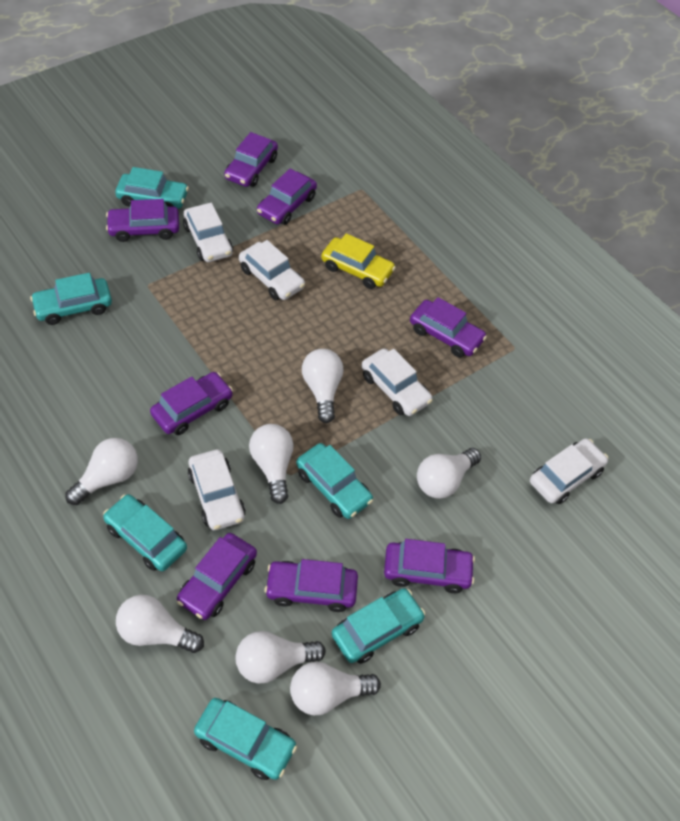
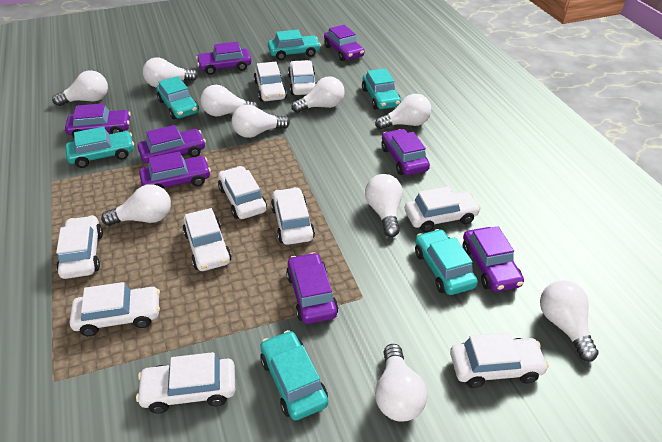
white car: [183,203,233,262] [188,449,246,530] [239,240,305,300] [361,348,433,416] [530,438,608,504] = 5 -> [56,215,103,279] [70,282,160,336] [136,352,235,414] [183,208,232,271] [218,166,267,219] [254,61,287,101] [271,187,315,245] [288,60,316,95] [405,186,481,232] [450,332,549,388] = 10
white light bulb: [65,438,138,505] [116,595,204,653] [235,631,326,684] [249,424,294,504] [290,662,381,715] [302,349,344,423] [417,448,481,499] = 7 -> [52,70,108,106] [101,184,171,226] [143,57,198,87] [201,85,258,117] [232,105,290,138] [292,76,345,113] [365,174,403,237] [375,94,431,130] [375,344,427,422] [540,280,599,361] = 10
yellow car: [321,233,396,289] = 1 -> none = 0

